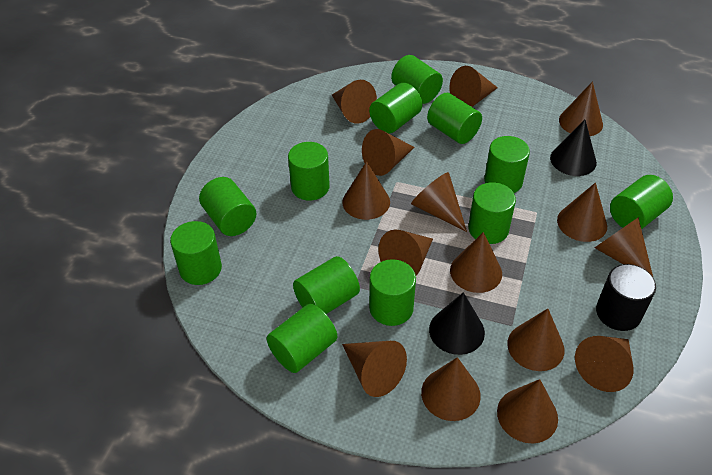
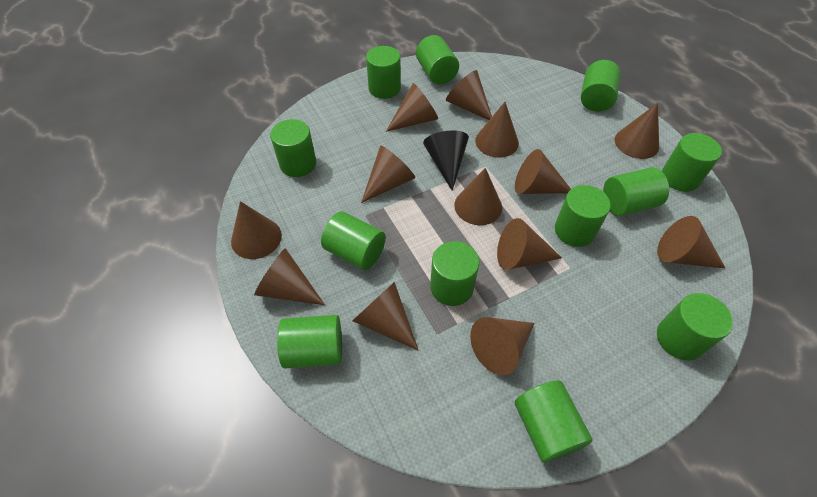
black cone: [429,292,485,355] [550,120,597,176] = 2 -> [423,130,469,191] = 1
black cylinder: [596,264,656,331] = 1 -> none = 0
brown cone: [332,80,377,124] [342,341,407,397] [343,161,390,220] [362,129,415,176] [378,229,433,276] [411,172,467,232] [421,357,481,421] [449,66,498,107] [450,232,502,293] [497,379,558,443] [507,308,564,371] [557,182,607,242] [559,81,603,136] [575,336,633,392] [594,217,653,277] = 15 -> [231,201,282,259] [254,248,325,305] [352,282,419,351] [361,146,416,203] [386,83,438,132] [446,70,492,120] [454,168,502,225] [470,317,535,375] [475,102,519,158] [497,218,562,270] [515,149,571,194] [615,103,659,159] [657,216,725,268] = 13

